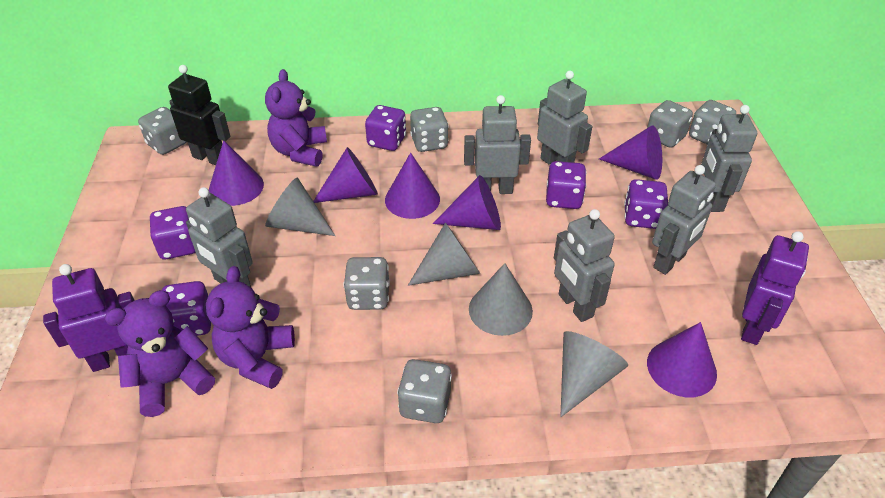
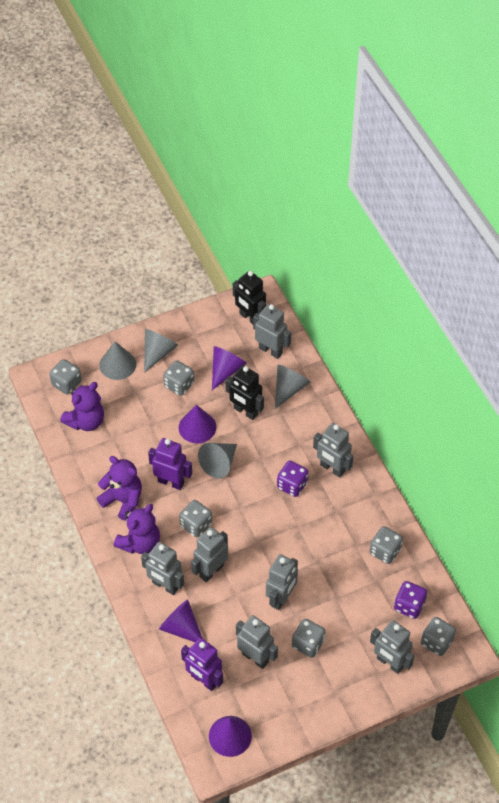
black robot: [168,65,230,165] = 1 -> [225,365,264,420] [233,271,266,324] = 2
grey robot: [186,187,253,287] [464,95,531,194] [537,71,592,164] [554,209,615,322] [652,165,716,275] [701,105,757,212] = 6 -> [141,542,184,595] [191,527,228,582] [236,615,278,669] [253,304,291,359] [266,554,298,610] [313,423,353,478] [370,620,414,674] = 7
purple cone: [209,140,264,206] [313,147,378,203] [385,153,440,219] [433,175,501,230] [599,125,662,180] [647,322,717,397] = 6 -> [159,599,203,642] [179,405,216,443] [209,716,252,757] [212,346,247,390] = 4
purple dice: [150,206,195,259] [162,281,211,336] [365,105,406,151] [546,161,586,209] [624,179,668,229] = 5 -> [277,460,309,497] [394,581,427,619] = 2

